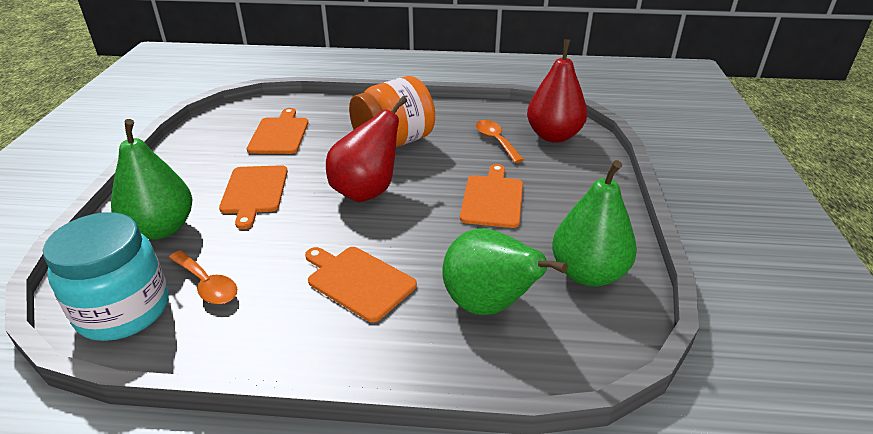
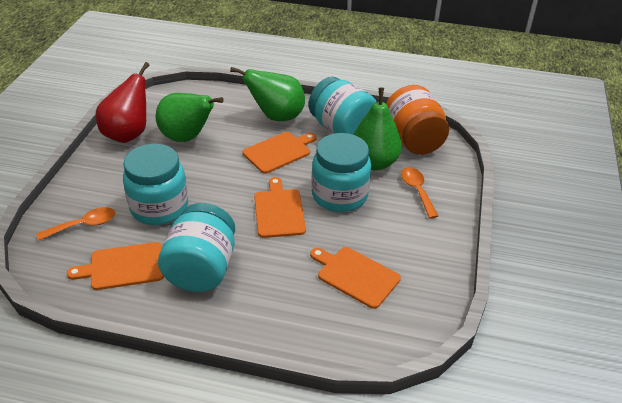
red pear: [326,96,407,202] [527,39,587,143] = 2 -> [95,62,149,143] = 1
turquoise jar: [43,212,169,341] = 1 -> [123,144,188,225] [158,203,235,292] [309,77,377,135] [311,133,371,212] = 4

